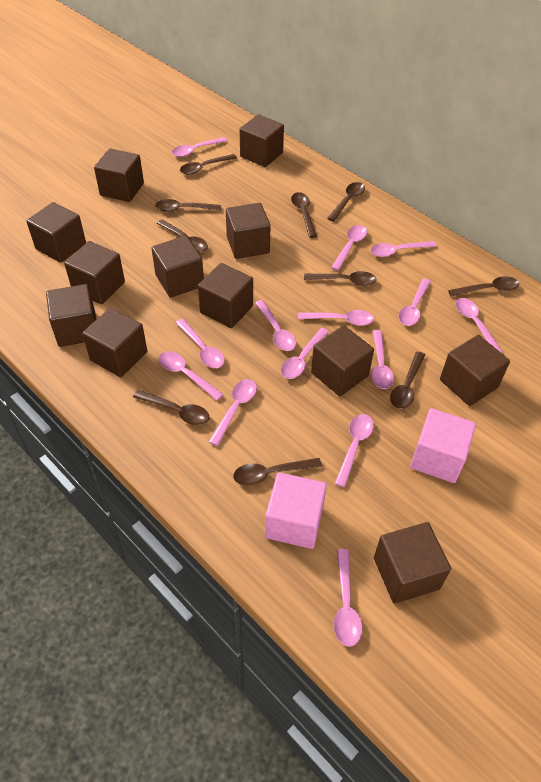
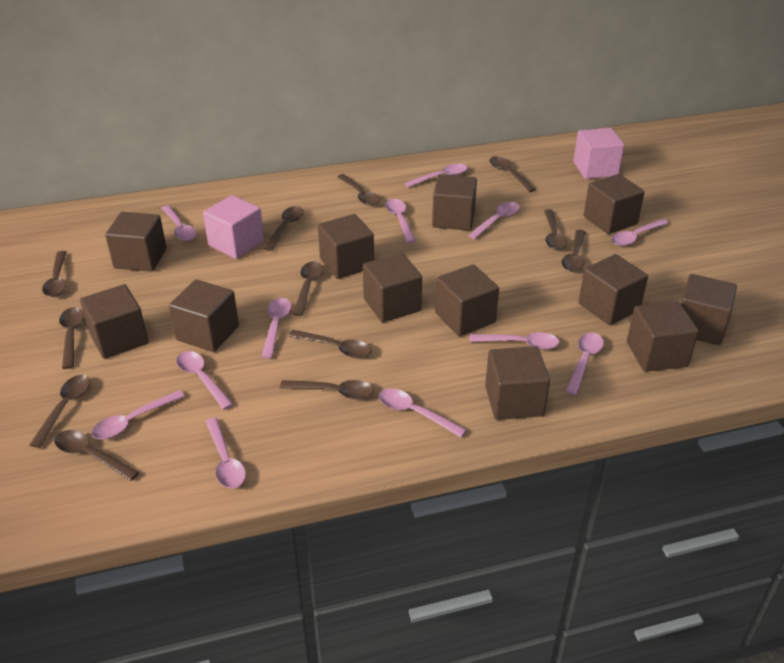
brown spoon: [133,390,210,425] [155,199,221,212] [157,219,208,252] [180,154,237,175] [233,458,322,486] [291,192,317,238] [304,271,377,286] [327,182,365,222] [390,351,425,409] [448,276,519,296] = 10 -> [30,375,90,448] [42,251,66,297] [54,430,139,481] [59,307,84,369] [263,206,304,251] [280,380,374,399] [288,330,372,358] [293,262,323,316] [337,174,380,206] [490,156,536,192] [544,209,567,250] [562,230,585,272] = 12
pink spoon: [159,351,224,401] [172,137,227,157] [176,319,225,368] [209,379,257,446] [255,300,296,351] [281,328,329,379] [298,310,374,326] [331,225,367,271] [333,549,362,647] [335,414,374,487] [370,241,436,257] [372,330,394,389] [399,279,431,326] [456,298,503,353] = 14 -> [91,390,185,439] [161,205,197,241] [176,351,233,410] [205,418,246,488] [261,298,291,359] [379,388,467,437] [385,199,416,243] [404,163,468,187] [468,202,520,239] [469,332,560,350] [566,332,604,395] [611,219,669,246] = 12

